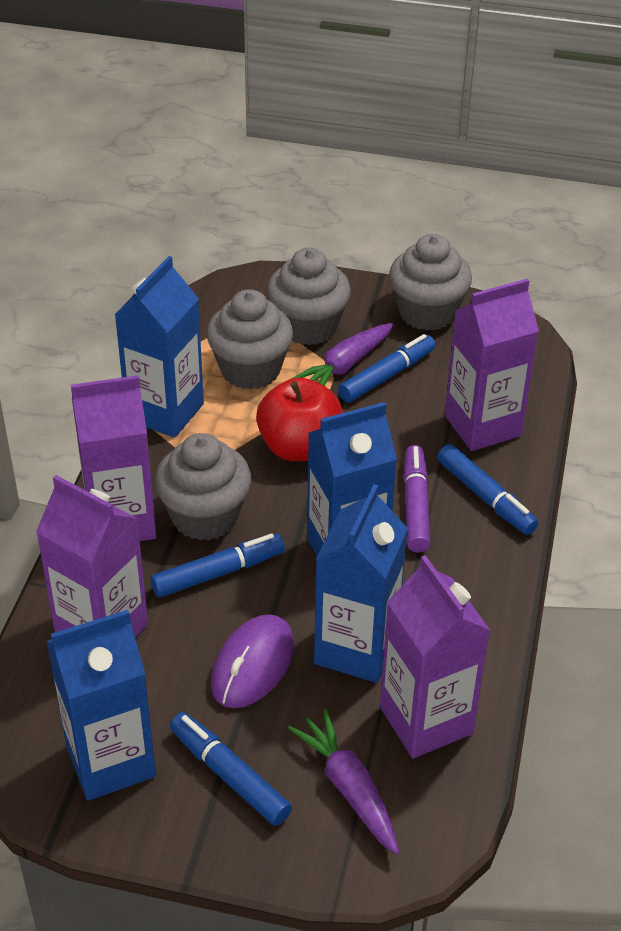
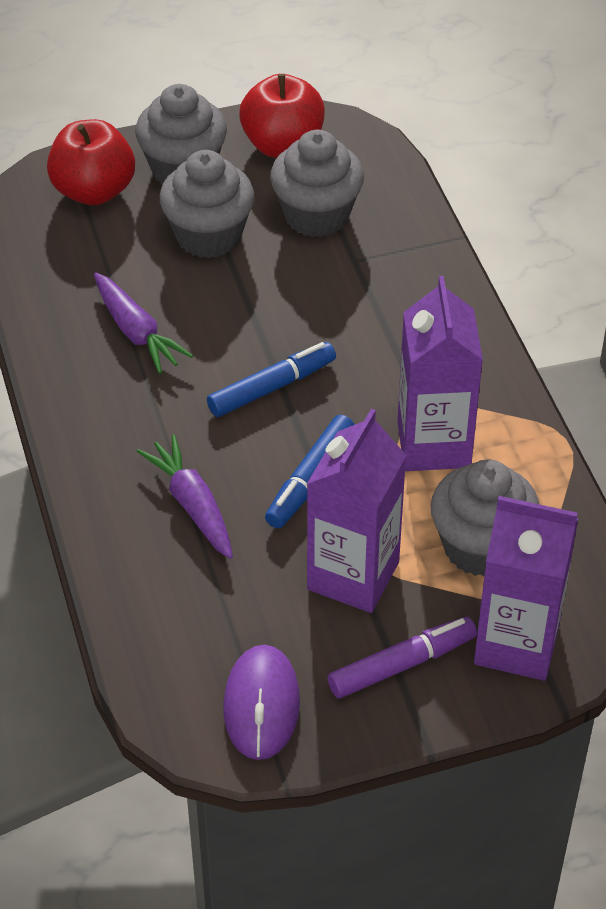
blue carton: [47,610,156,801] [114,256,204,438] [307,402,397,556] [314,484,408,683] = 4 -> none = 0
blue marker: [151,534,285,598] [170,712,292,826] [338,334,435,402] [437,444,539,535] = 4 -> [207,342,336,417] [265,415,355,528] = 2
purple carton: [36,475,148,638] [71,375,157,541] [380,555,491,758] [445,279,539,451] = 4 -> [307,409,407,613] [397,276,483,471] [474,496,579,681] = 3
red apple: [256,377,343,461] = 1 -> [47,119,135,205] [239,74,325,158] = 2

